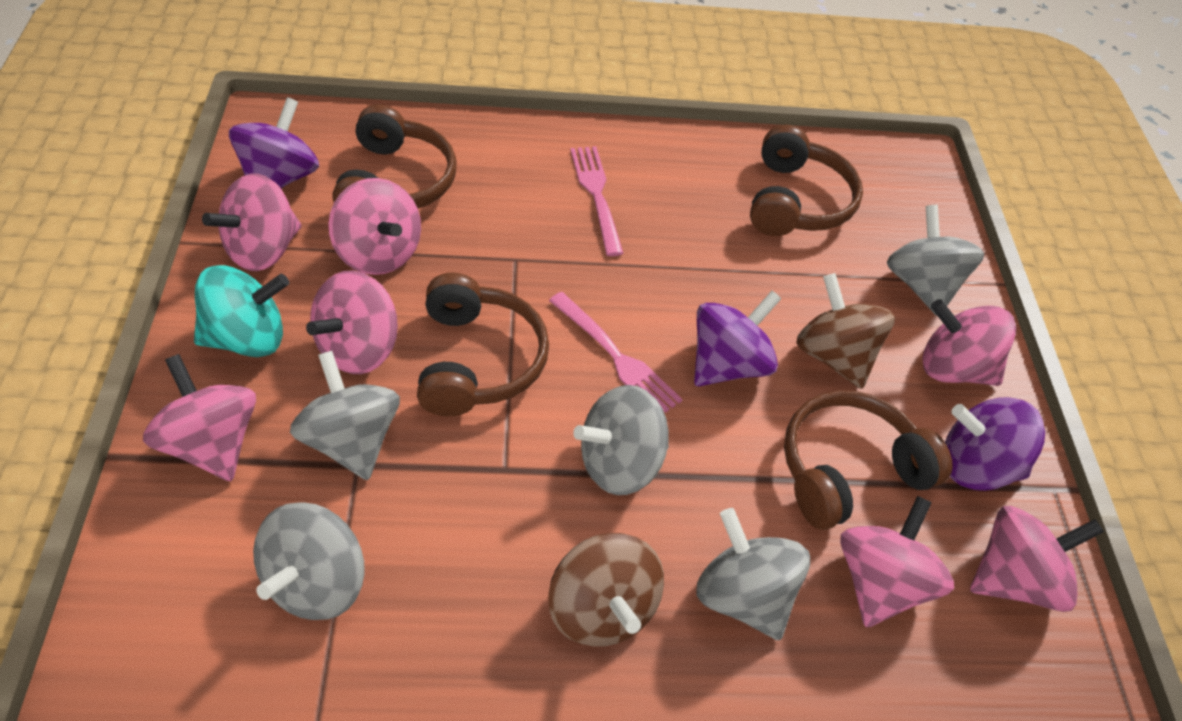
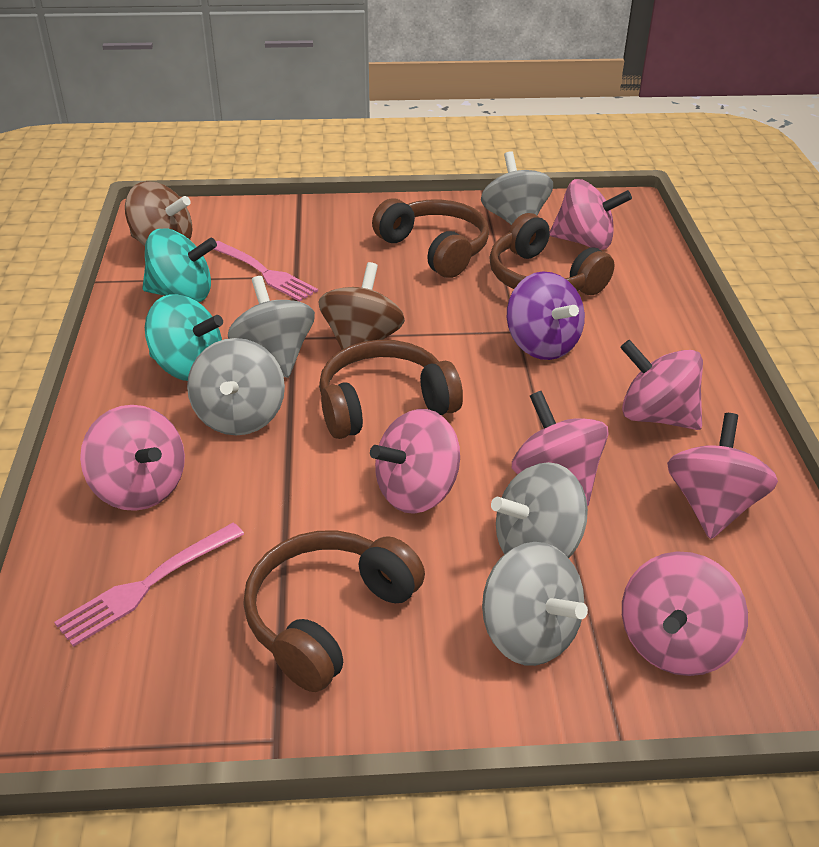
purple spinning top: [229,97,319,188] [694,291,782,386] [945,397,1045,491] = 3 -> [507,272,585,360] = 1
turquoise spinning top: [194,265,289,357] = 1 -> [142,228,217,302] [145,294,223,381] = 2

